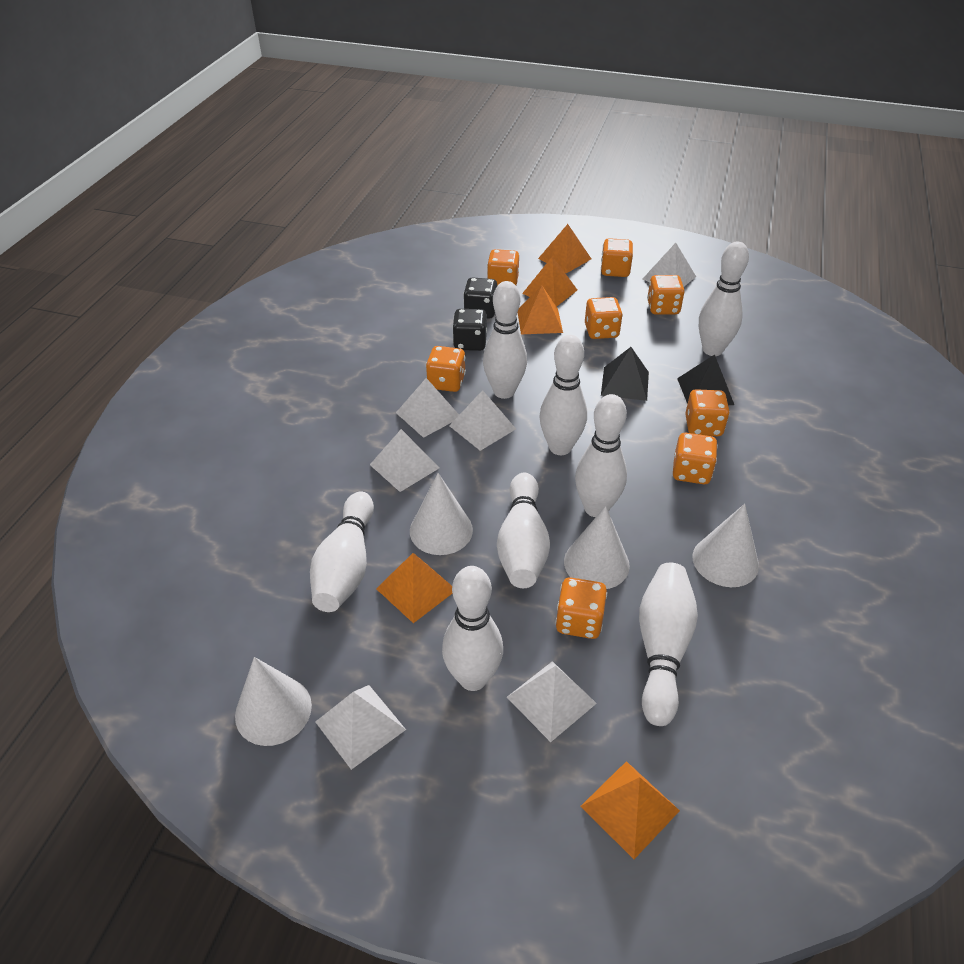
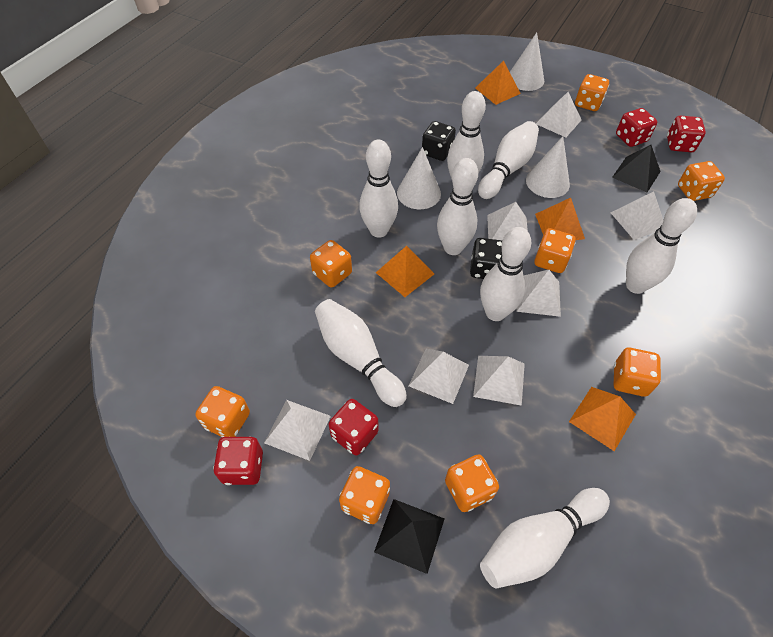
orange pyramid: [376,553,453,623] [517,285,563,334] [522,256,577,307] [538,224,591,273] [581,761,680,859] = 5 -> [376,246,434,297] [475,60,521,105] [535,198,585,240] [569,387,636,451] = 4
red dice: none = 0 -> [213,437,263,485] [329,399,378,455] [616,108,657,147] [667,116,706,152] = 4
white cone: [235,657,312,746] [410,473,473,555] [564,506,630,589] [693,504,759,587] = 4 -> [397,147,441,209] [510,32,544,91] [526,136,570,198] = 3
white pyramid: [315,685,406,770] [370,429,440,492] [396,378,459,438] [449,390,516,451] [507,661,597,742] [643,243,696,287] = 6 -> [264,400,331,461] [409,349,469,404] [473,356,525,406] [487,202,528,240] [516,270,561,317] [536,92,582,137] [610,192,663,240] = 7

